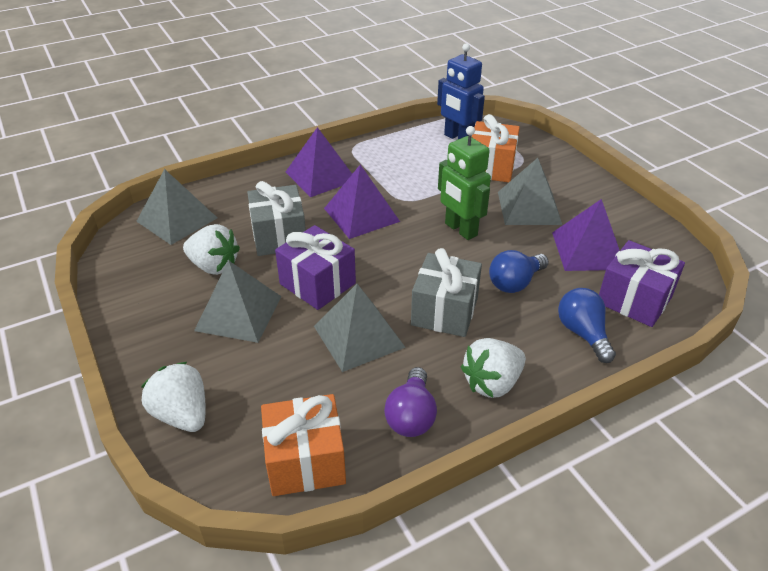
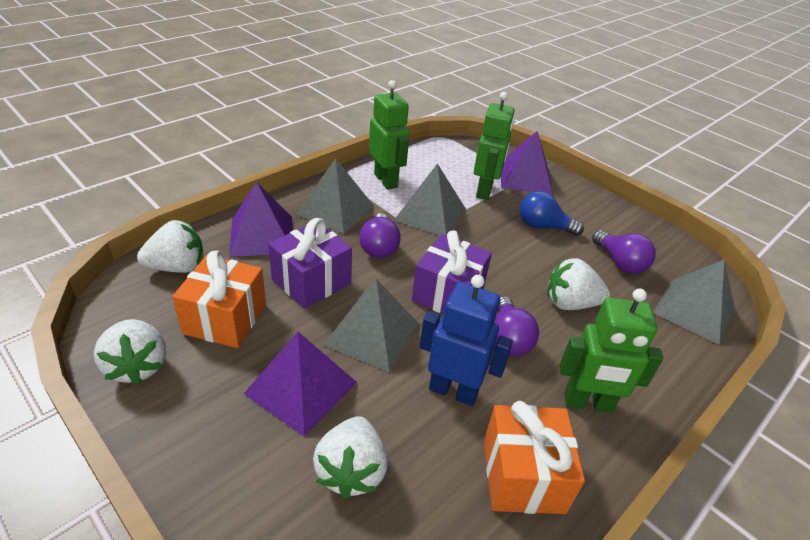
blue light bulb: [489,250,549,293] [558,288,616,363] = 2 -> [520,191,584,236] = 1
green robot: [438,126,491,240] = 1 -> [369,80,409,190] [474,92,515,200] [559,289,663,413] = 3
grey gift: [247,181,306,256] [411,248,482,337] = 2 -> none = 0
purple light bulb: [384,367,437,437] = 1 -> [359,213,401,258] [494,296,539,356] [592,230,656,274] = 3
white strawberry: [141,362,206,432] [183,224,240,275] [461,338,526,398] = 3 -> [94,319,166,385] [137,220,203,273] [313,416,388,499] [547,258,610,310] = 4

